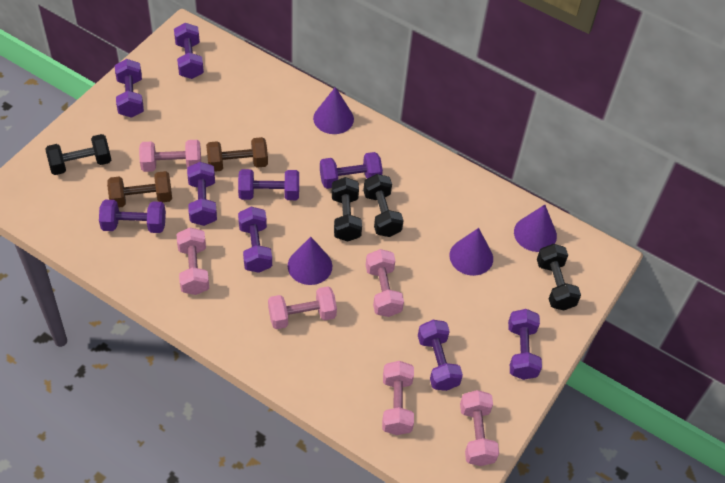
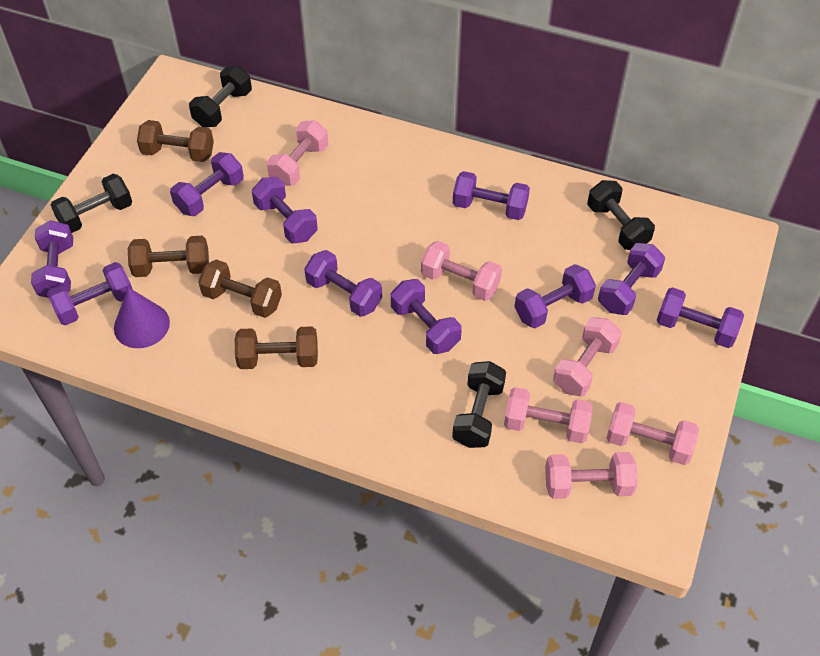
brown dumbbell: [107,171,172,208] [206,137,268,172] = 2 -> [128,236,209,277] [137,120,214,162] [198,259,282,318] [235,326,318,369] = 4
purple cone: [288,237,332,285] [313,87,354,134] [449,228,493,276] [514,205,557,252] = 4 -> [114,287,170,348] = 1
purple dumbbell: [99,200,166,233] [115,59,144,118] [174,23,204,79] [187,162,217,226] [238,169,299,200] [238,207,272,273] [320,152,383,189] [418,320,463,391] [508,309,542,380] = 9 -> [31,220,73,298] [47,262,133,325] [170,152,244,216] [252,177,318,243] [304,250,382,317] [391,279,462,354] [453,171,530,220] [515,264,596,328] [598,243,665,315] [657,287,744,348] = 10

